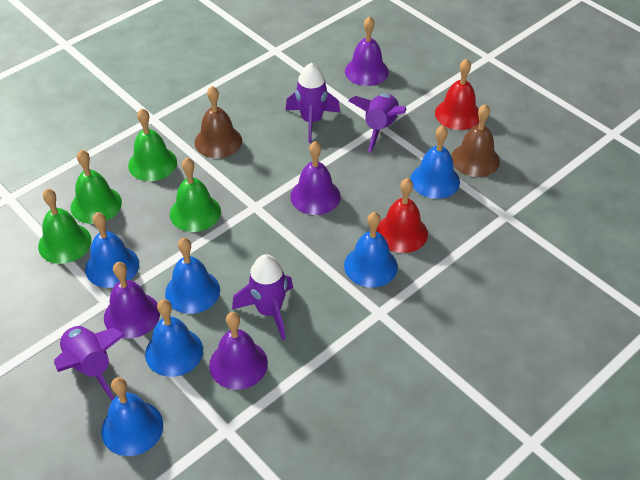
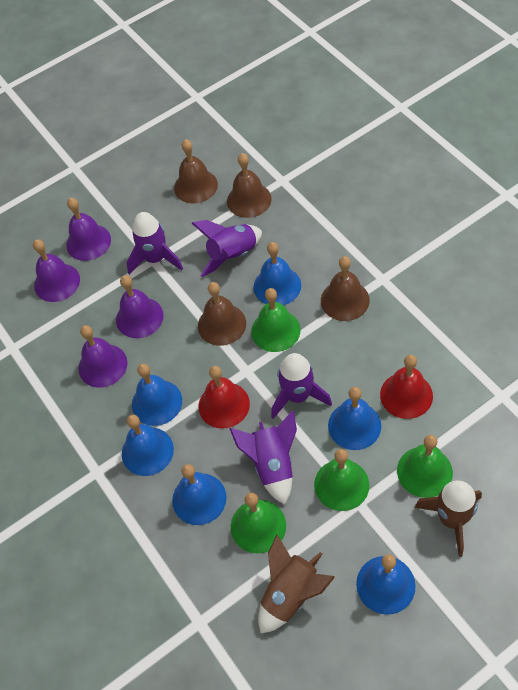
brown bell: [195,86,242,158] [451,104,500,177] = 2 -> [174,139,218,204] [198,282,246,346] [227,153,272,218] [321,256,370,321] = 4
brown rocket: none = 0 -> [258,535,335,633] [415,481,482,557] = 2

